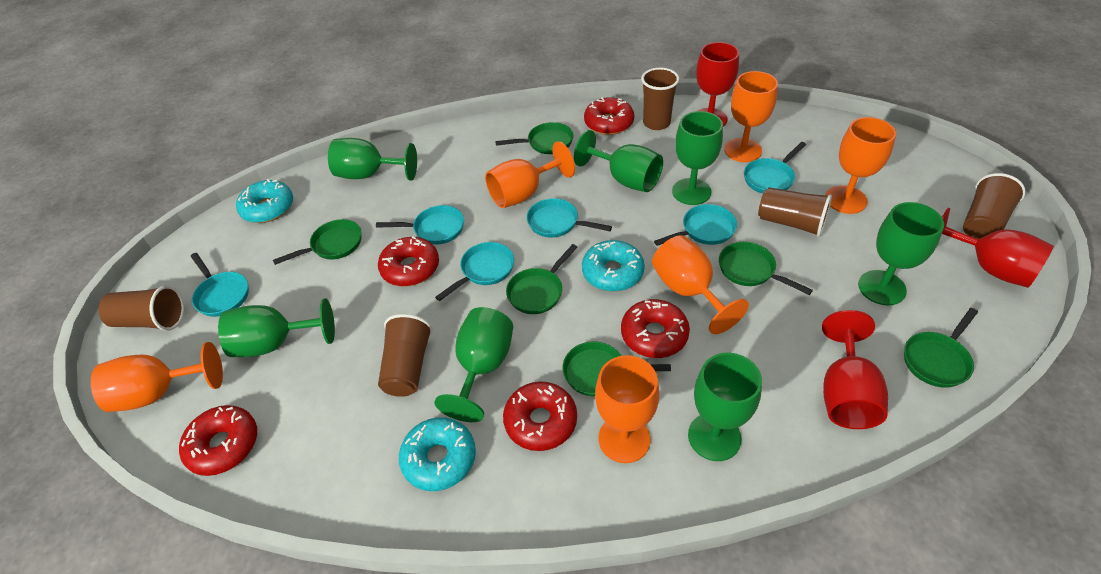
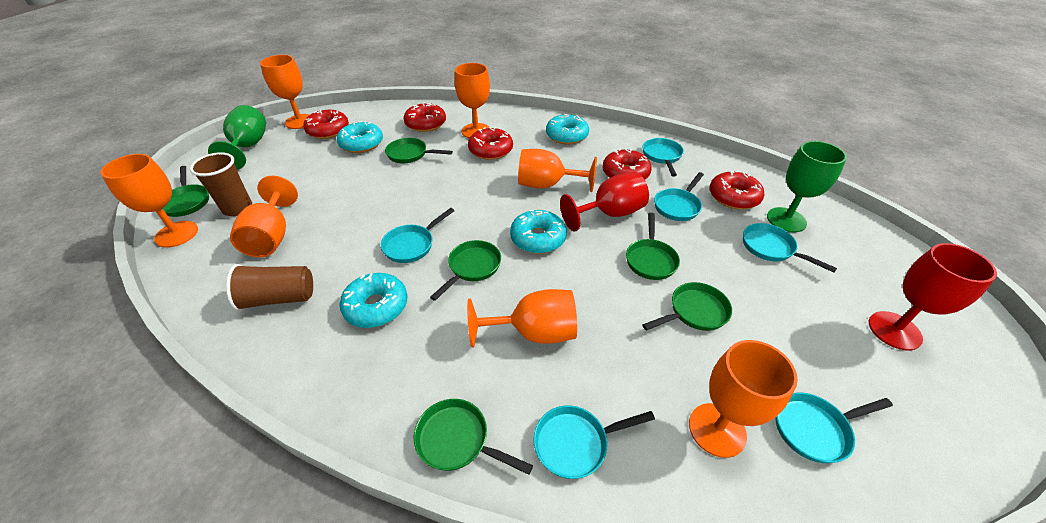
brown cup: [98,285,184,331] [378,314,432,397] [641,68,679,130] [758,187,832,237] [963,173,1026,239] = 5 -> [190,152,252,216] [226,264,313,311] = 2
green goblet: [218,298,335,357] [328,138,417,181] [435,307,513,422] [574,130,663,192] [672,111,723,205] [688,353,762,461] [858,202,944,306] = 7 -> [208,105,266,170] [767,141,847,232] = 2
orange goblet: [91,342,223,412] [485,141,575,208] [595,355,659,463] [652,235,749,334] [725,71,778,162] [825,117,896,214] = 6 -> [100,154,198,248] [230,176,298,257] [260,55,310,129] [455,63,490,138] [467,289,577,348] [518,149,597,192] [689,340,798,458] = 7
red goblet: [696,42,739,127] [822,310,888,429] [942,208,1054,288] = 3 -> [560,172,649,232] [869,243,997,350] = 2
turquoise donut: [236,179,293,223] [399,417,476,491] [582,240,645,292] = 3 -> [337,121,383,153] [339,273,407,328] [510,210,567,254] [546,114,589,145] = 4

